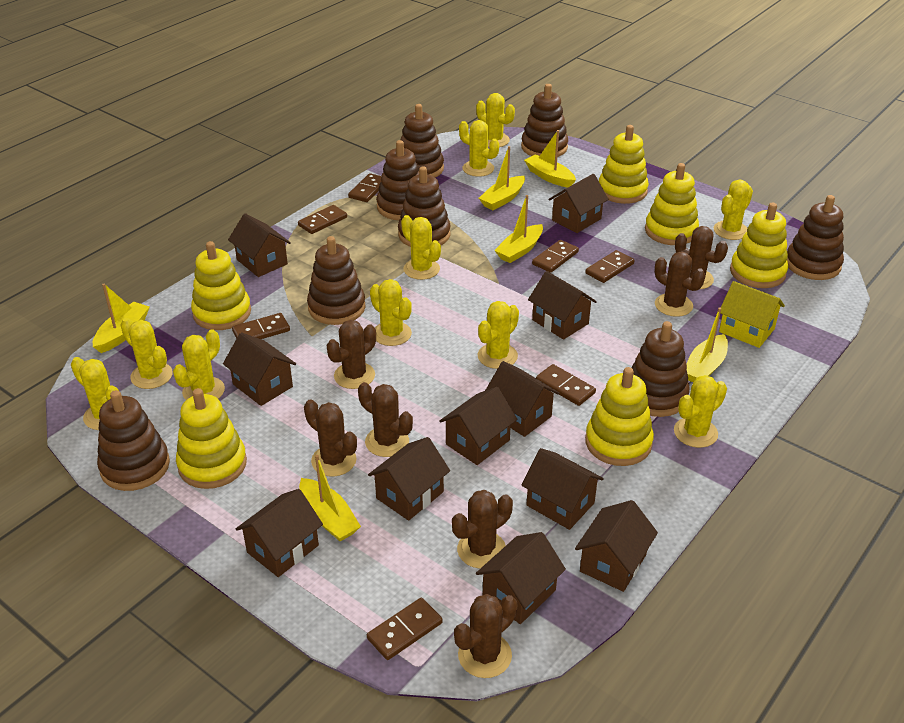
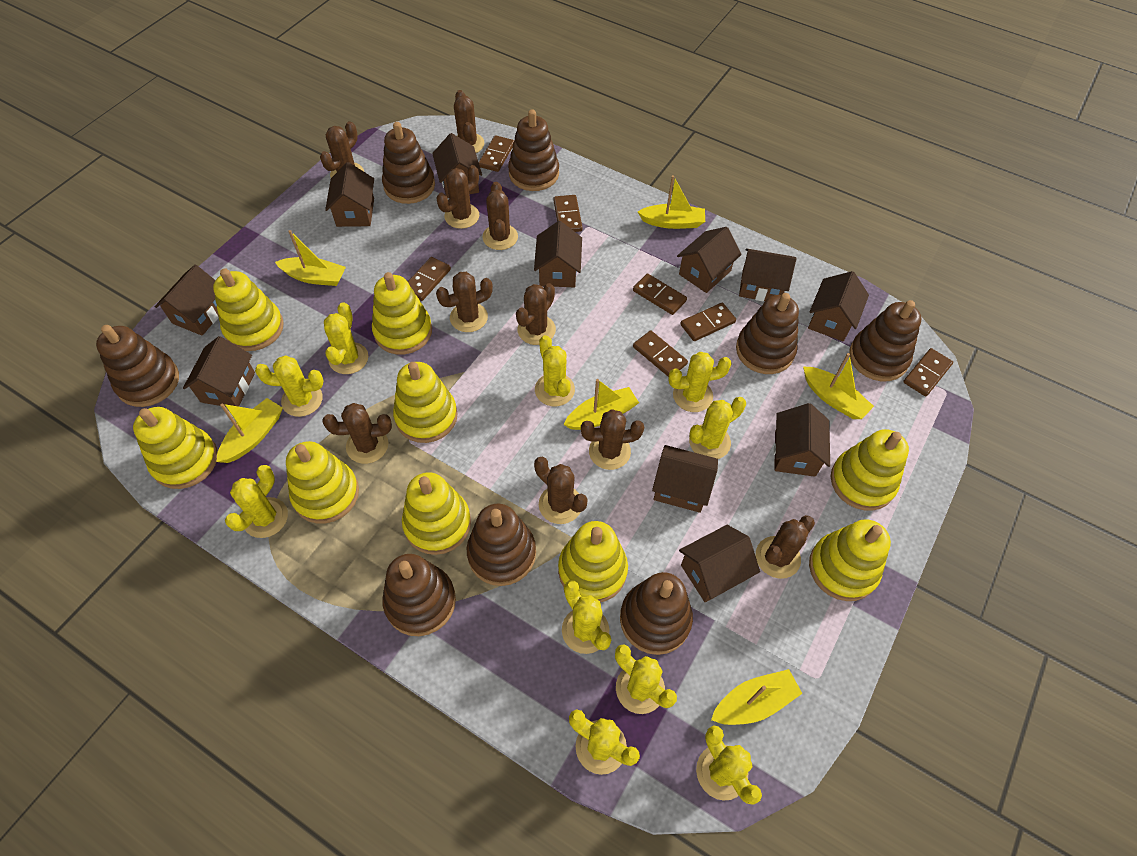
brown cactus: [304,399,357,477] [327,320,376,389] [358,382,413,457] [452,490,513,569] [454,594,517,678] [655,252,705,317] [675,226,728,289] = 7 -> [320,121,364,178] [323,403,392,464] [436,165,479,229] [436,272,493,332] [454,90,485,153] [482,182,518,250] [516,283,556,345] [534,457,588,524] [581,409,644,470] [756,515,815,579] = 10
yellow house: [719,281,785,348] = 1 -> none = 0
yellow stacking toy: [176,388,247,489] [191,241,251,330] [585,367,654,466] [599,125,649,204] [645,163,699,245] [730,202,788,288] = 6 -> [133,407,218,489] [213,268,284,351] [286,441,359,524] [372,272,432,355] [393,362,458,443] [402,472,471,555] [558,521,628,602] [809,519,891,601] [830,429,909,511] = 9

